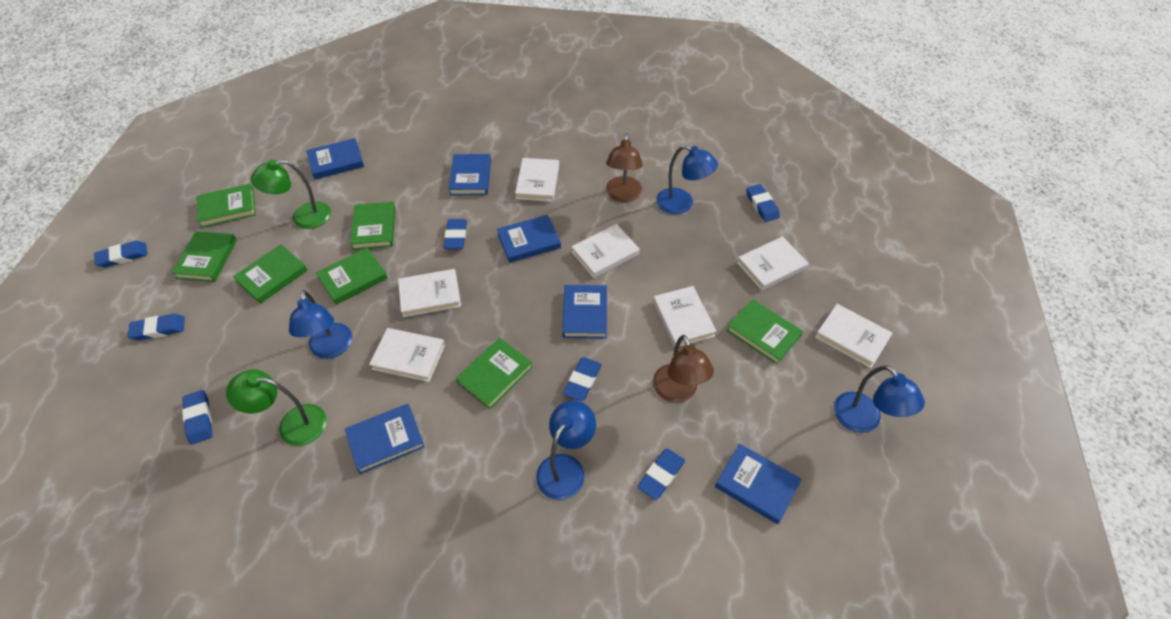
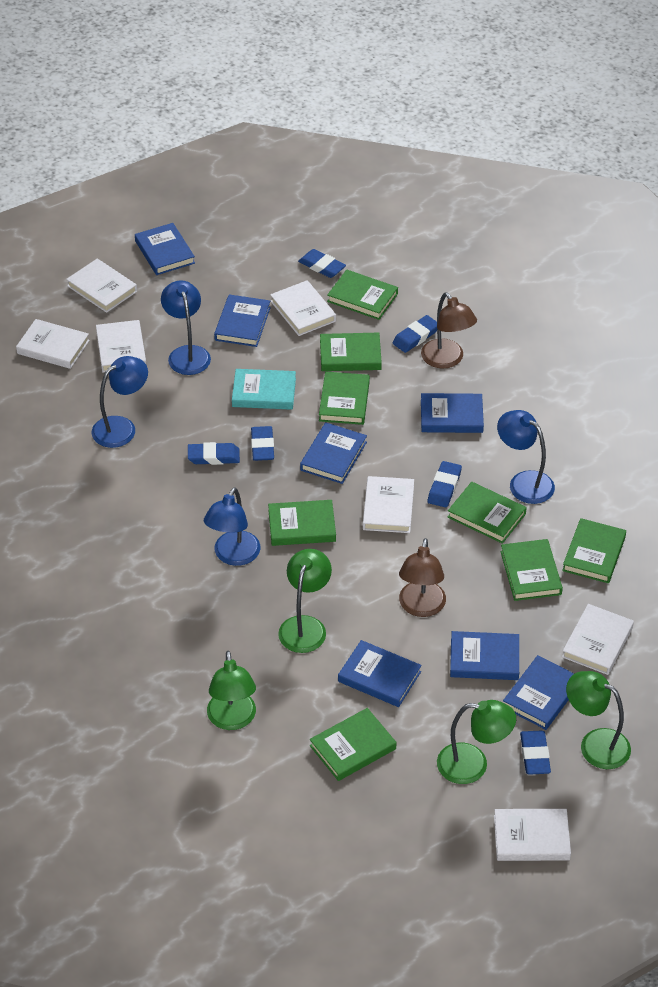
blue book: [306,138,364,179] [345,404,424,474] [449,154,491,196] [497,215,561,263] [562,285,607,338] [715,444,802,524] = 6 -> [135,223,195,275] [214,294,271,347] [300,422,367,484] [338,640,422,707] [421,393,484,433] [450,631,519,680] [503,655,574,730] = 7
blue eraser: [94,241,147,268] [128,314,185,341] [182,390,212,445] [444,219,467,249] [563,357,602,401] [637,449,685,500] [746,184,780,222] = 7 -> [188,442,240,465] [251,426,274,461] [298,249,346,278] [392,315,437,353] [428,461,462,508] [520,731,551,775] = 6
green book: [172,231,237,282] [197,184,256,228] [233,244,308,304] [316,247,388,305] [350,202,395,250] [456,338,533,409] [726,299,803,364] = 7 -> [268,500,336,546] [310,708,396,781] [319,372,370,425] [320,333,382,371] [327,270,398,320] [448,482,527,544] [500,539,563,601] [562,518,626,583] = 8
green lamp: [226,369,327,446] [251,160,331,229] = 2 -> [207,651,256,730] [278,549,332,653] [437,700,516,784] [566,671,631,769] = 4
turquoise book: none = 0 -> [232,369,296,410] = 1

